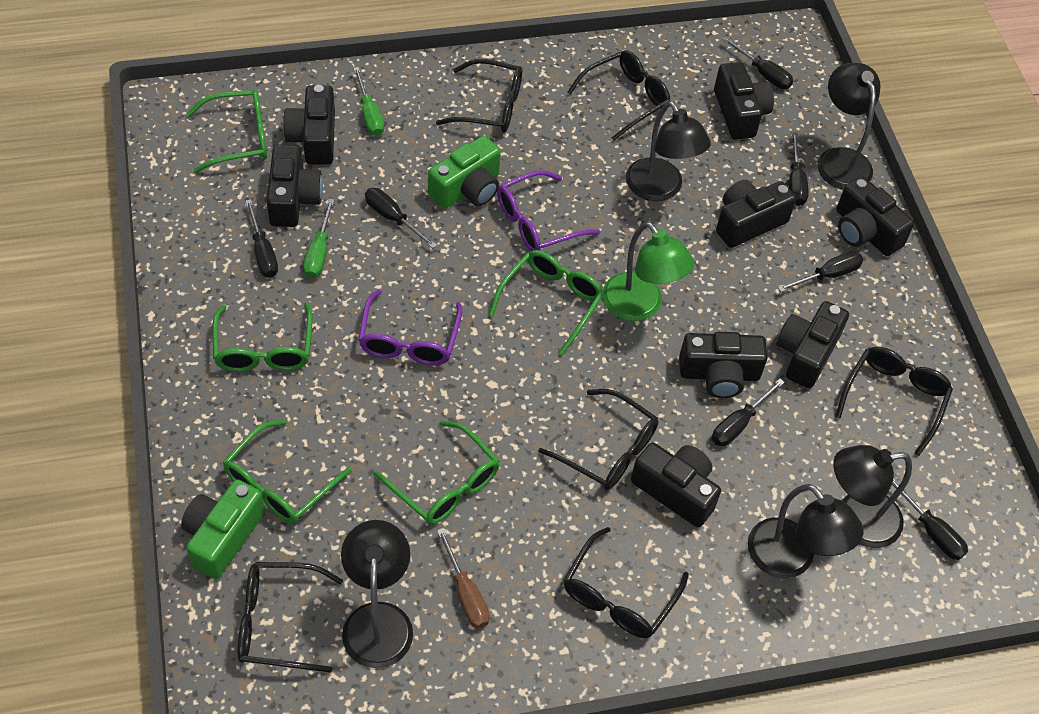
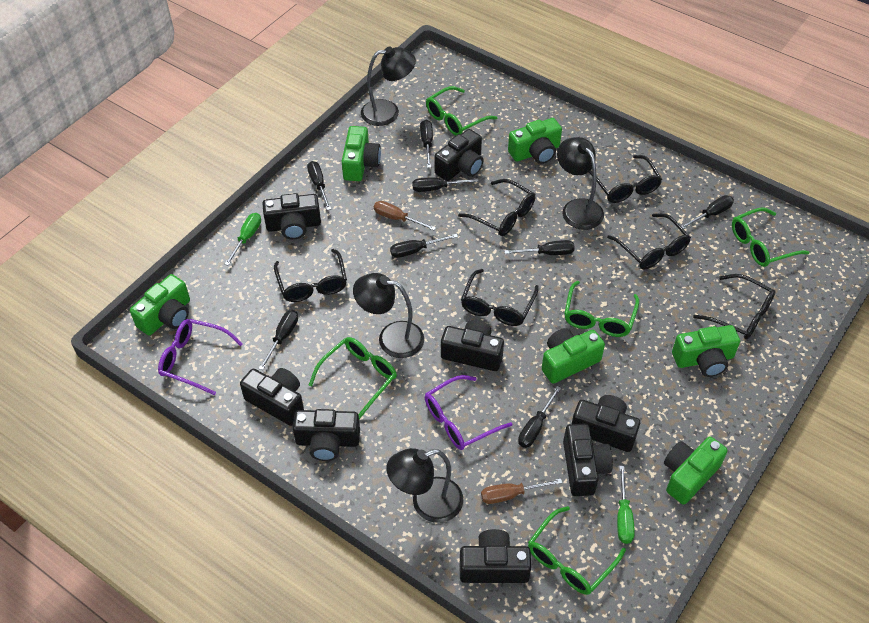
black lamp: [341,520,413,668] [626,101,711,201] [748,484,864,578] [818,63,881,189] [833,445,912,548] = 5 -> [353,273,424,358] [361,47,416,126] [387,448,463,523] [557,137,604,230] = 4
black screwdriver: [246,199,278,278] [365,188,437,248] [712,379,785,446] [722,36,793,89] [778,251,863,292] [789,132,809,206] [892,479,968,560] = 7 -> [258,310,298,370] [307,161,331,210] [390,234,458,258] [412,178,479,192] [420,120,433,168] [504,240,575,255] [518,386,561,448] [681,195,734,229] = 8
brown screwdriver: [437,528,490,629] = 1 -> [374,201,436,230] [481,478,562,504] = 2
green camera: [181,479,265,579] [428,136,501,209] = 2 -> [130,274,190,336] [341,126,381,181] [508,118,562,164] [542,328,605,384] [664,436,728,505] [672,325,740,377] = 6
green lamp: [602,222,695,321] = 1 -> none = 0

